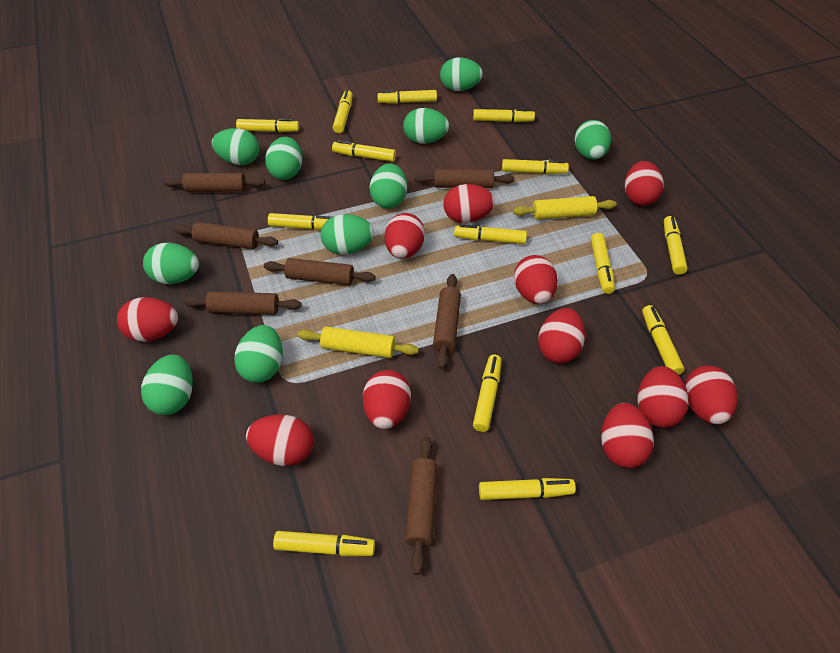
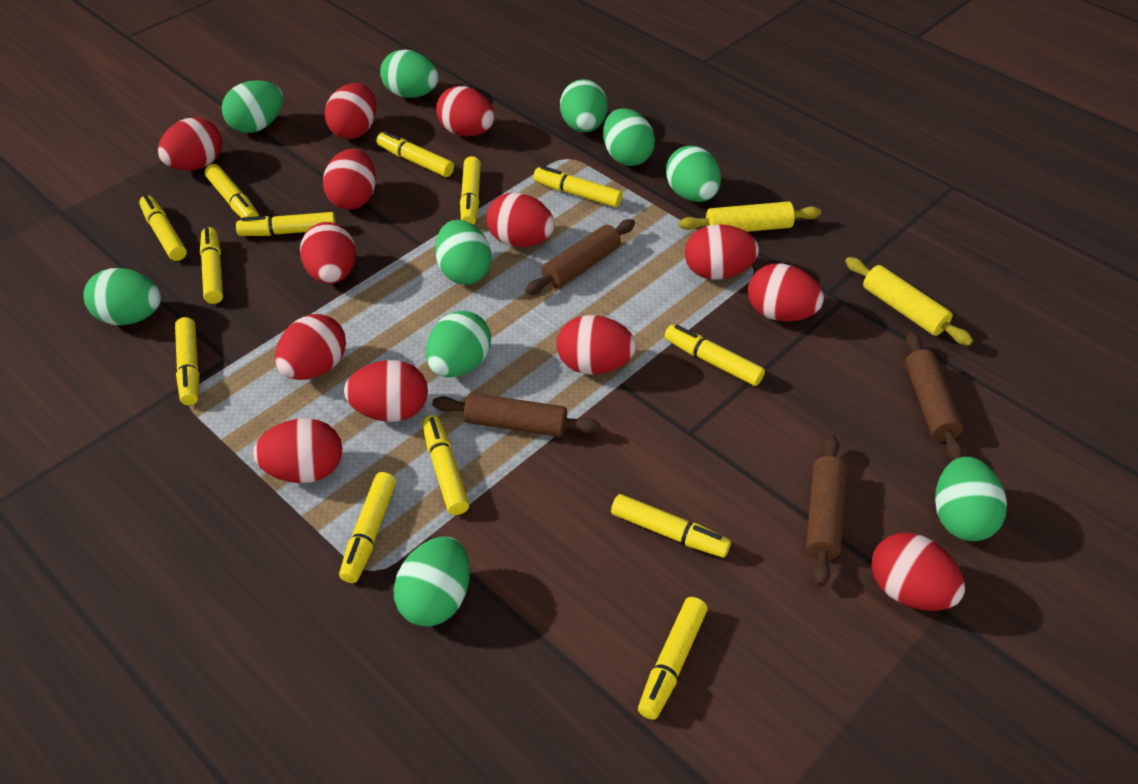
brown rolling pin: [163,173,265,192] [173,222,278,249] [183,291,302,315] [264,258,375,285] [405,437,437,575] [414,169,514,188] [433,274,461,369] = 7 -> [432,393,600,437] [525,219,635,295] [806,435,846,586] [905,332,964,460] = 4
red egg: [117,297,178,342] [246,415,314,466] [363,370,411,429] [385,213,425,259] [443,184,495,223] [514,255,558,304] [538,308,585,363] [601,403,654,468] [625,161,664,206] [638,366,688,428] [685,365,737,424] = 11 -> [158,117,222,170] [253,418,342,483] [275,314,346,380] [300,222,356,284] [323,149,376,210] [325,83,376,139] [344,360,428,422] [436,86,494,137] [486,192,555,247] [557,315,636,375] [685,224,759,280] [748,264,824,321] [871,533,965,611] = 13
yellow marker: [236,119,299,132] [268,213,332,230] [273,531,375,556] [332,140,396,162] [333,90,353,133] [377,90,437,104] [454,224,527,244] [473,109,535,122] [473,355,502,432] [479,478,576,500] [502,159,569,174] [591,233,615,294] [642,305,685,375] [664,216,687,275] = 14 -> [139,195,187,261] [175,317,200,405] [200,227,223,304] [205,164,259,218] [236,212,336,236] [339,472,396,583] [376,131,454,177] [422,415,469,515] [460,156,481,225] [533,166,622,207] [611,494,731,558] [638,597,708,720] [665,324,765,386] = 13

